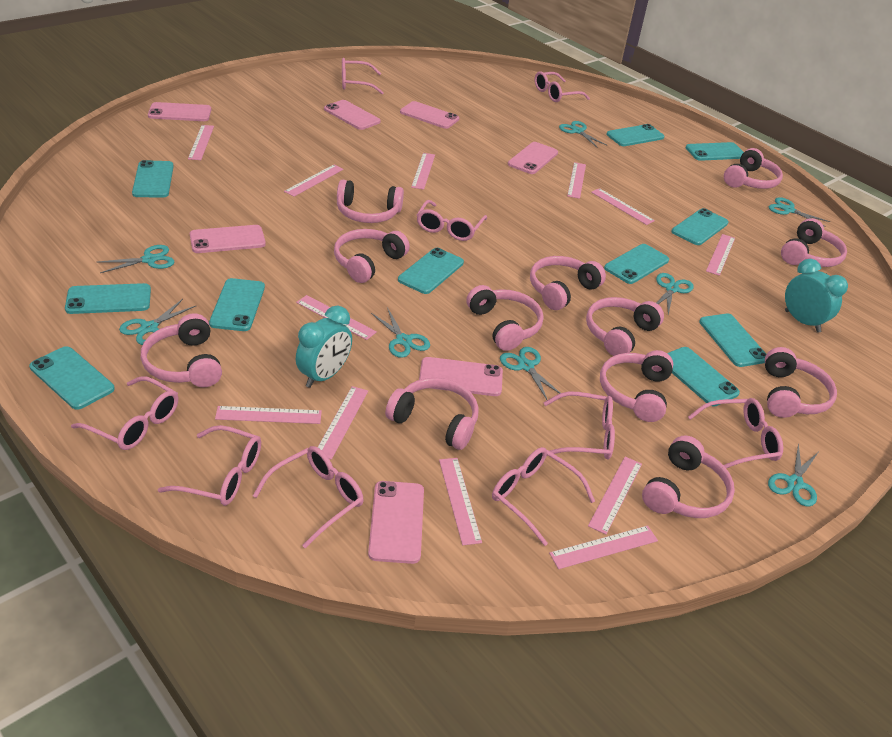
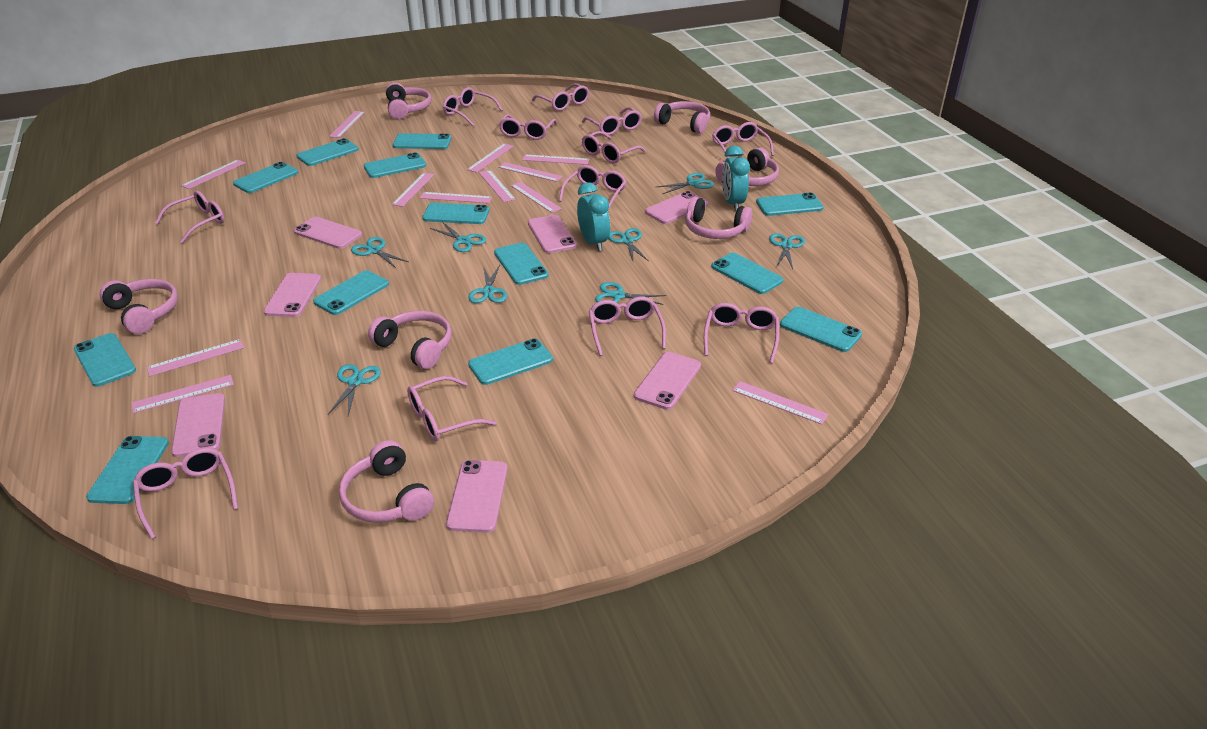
pink glasses: [71,376,178,450] [158,425,261,506] [253,446,363,548] [342,58,384,94] [417,200,487,241] [492,447,595,546] [535,71,590,102] [543,392,615,460] [688,398,783,468] = 9 -> [133,448,238,539] [155,191,224,243] [407,376,496,441] [443,87,503,126] [499,114,557,140] [532,83,590,111] [559,165,627,210] [582,107,642,135] [582,131,646,163] [589,297,666,356] [704,303,779,363] [712,122,774,158] = 12
pink headphones: [141,313,222,387] [334,229,410,283] [337,180,404,223] [385,378,479,450] [466,285,543,351] [530,256,606,310] [586,297,664,356] [600,350,673,422] [642,435,735,518] [724,148,783,189] [765,347,837,418] [781,218,847,267] = 12 -> [100,279,178,334] [339,440,434,523] [368,311,452,369] [386,83,431,119] [654,101,710,134] [685,197,752,239] [715,147,779,186] = 7
turquoise phone: [29,346,115,410] [65,283,151,314] [132,160,174,197] [209,278,265,331] [398,248,464,294] [604,244,669,284] [607,124,664,146] [667,347,740,407] [672,208,728,245] [686,142,744,161] [699,313,766,367] = 11 -> [74,333,136,387] [86,436,169,504] [233,162,298,193] [297,138,359,166] [313,270,389,315] [364,153,426,178] [393,133,451,149] [422,203,490,224] [468,339,553,385] [494,243,549,285] [711,253,783,294] [756,193,824,216] [780,307,862,352] = 13

